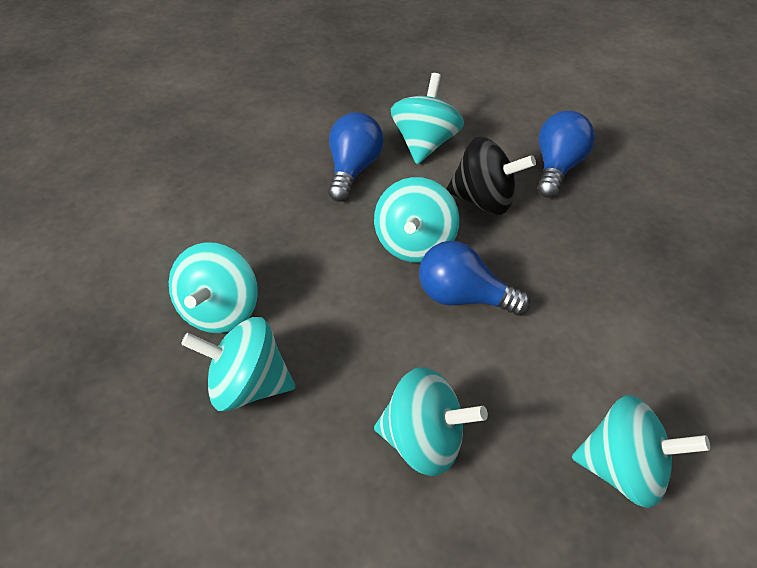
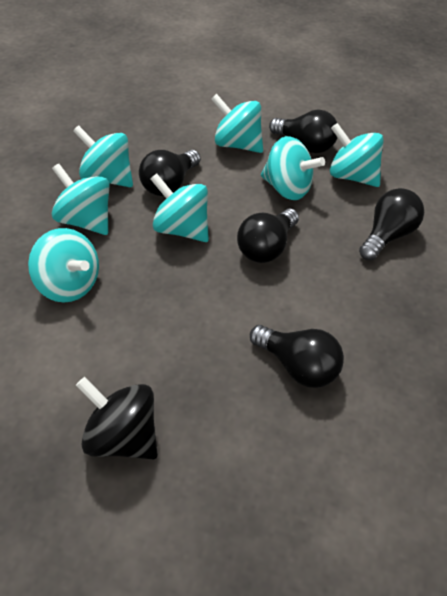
black light bulb: none = 0 -> [139,150,201,196] [237,209,299,263] [250,325,344,388] [269,109,338,153] [359,188,424,260] = 5
blue light bulb: [328,112,384,202] [419,241,530,315] [537,111,595,198] = 3 -> none = 0
turquoise spinning top: [169,242,258,333] [181,317,295,411] [374,177,460,263] [374,367,488,476] [391,73,464,164] [572,395,710,508] = 6 -> [28,228,99,303] [52,164,109,235] [73,125,133,187] [151,173,209,242] [211,94,263,153] [261,136,325,200] [330,123,384,187] = 7

